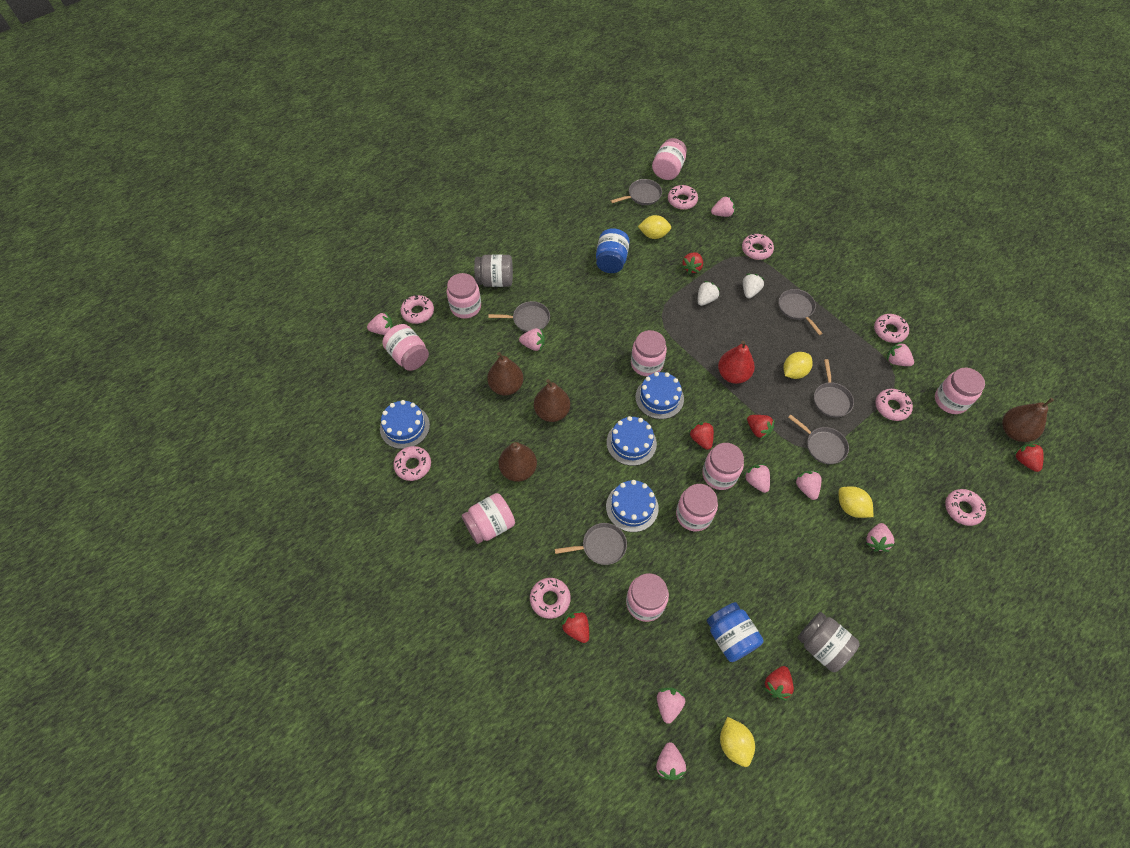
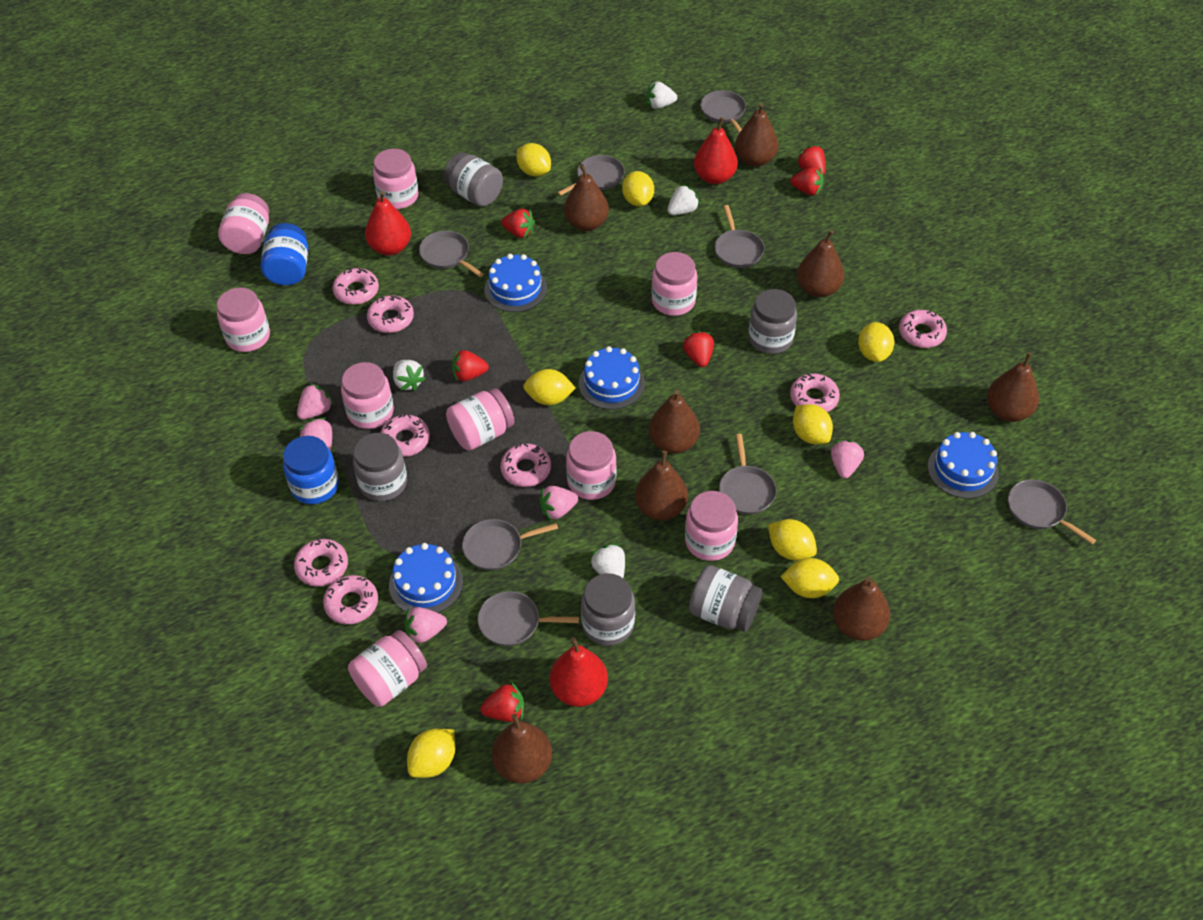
brown pear: [487,352,523,395] [499,442,537,482] [534,379,570,422] [1002,398,1054,442] = 4 -> [492,714,552,783] [564,164,609,231] [635,451,688,520] [649,390,700,454] [735,103,778,167] [797,230,844,297] [833,576,890,641] [987,352,1039,422] = 8
grey jar: [474,254,513,287] [798,612,860,672] = 2 -> [353,433,407,501] [444,152,503,207] [581,573,635,646] [689,565,762,632] [748,289,797,354] = 5
grey pan: [488,301,550,332] [555,523,627,565] [611,179,662,205] [779,289,823,335] [788,415,849,464] [814,359,854,418] = 6 -> [419,231,484,277] [462,519,558,570] [478,591,579,646] [557,155,625,196] [700,90,746,133] [714,205,764,268] [719,434,777,515] [1008,480,1096,545] = 8
pink strawberry: [367,312,393,335] [519,328,545,351] [656,742,686,780] [657,688,685,724] [711,195,735,217] [743,464,770,493] [795,471,822,500] [866,523,895,552] [887,342,914,366] = 9 -> [297,383,334,419] [299,418,332,451] [404,607,447,643] [539,486,578,520] [831,440,864,479] = 5
red pear: [718,341,755,384] = 1 -> [365,191,411,256] [550,637,608,707] [694,117,738,184] = 3
white strawberry: [697,281,720,306] [743,274,765,298] = 2 -> [393,360,426,391] [590,543,625,578] [647,81,677,109] [667,184,700,215] = 4
yellow lemon: [638,215,671,239] [720,717,755,767] [783,352,813,379] [839,487,873,518] = 4 -> [407,729,455,778] [517,143,551,176] [523,369,576,405] [622,171,654,206] [768,519,817,561] [780,558,839,598] [793,404,833,444] [858,322,894,362] = 8

